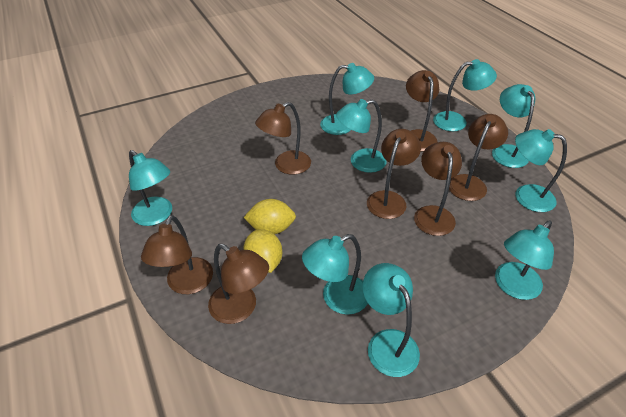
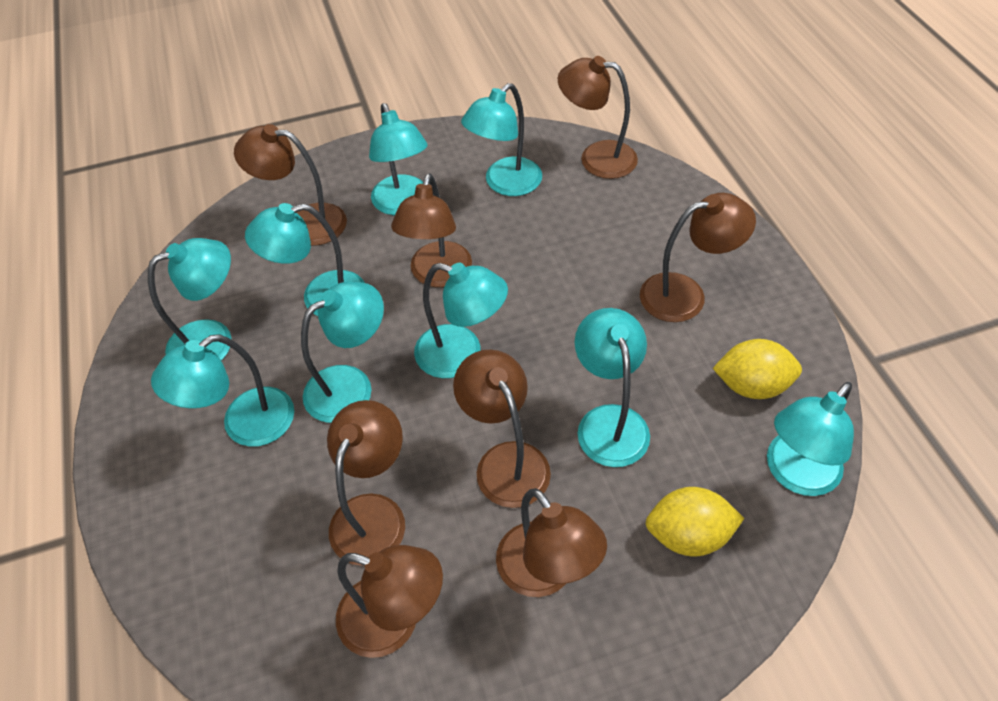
brown lamp: [141,215,213,294] [208,244,269,324] [255,102,311,175] [367,129,421,219] [406,70,439,152] [414,142,462,236] [449,114,508,201] = 7 -> [234,124,347,245] [327,400,405,566] [336,545,443,658] [391,174,472,287] [453,349,551,508] [496,488,607,597] [558,56,638,179] [640,193,756,322] = 8

